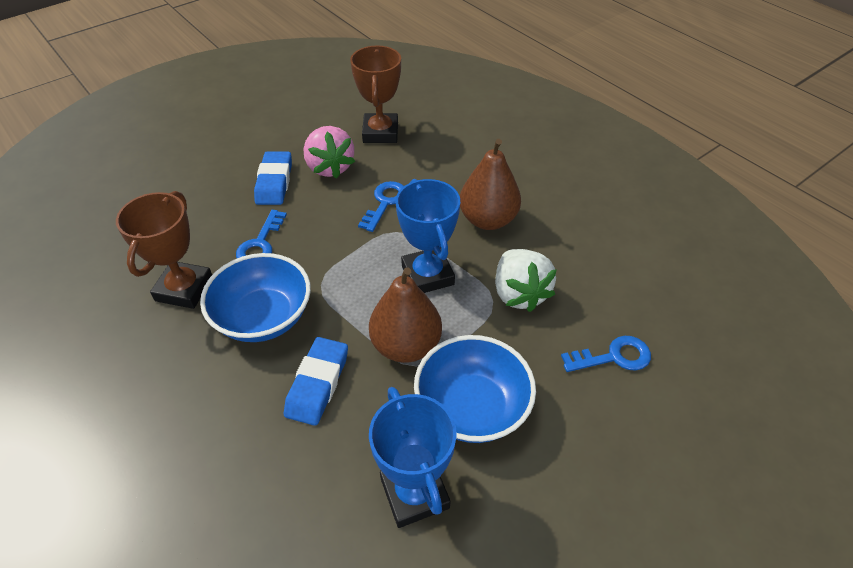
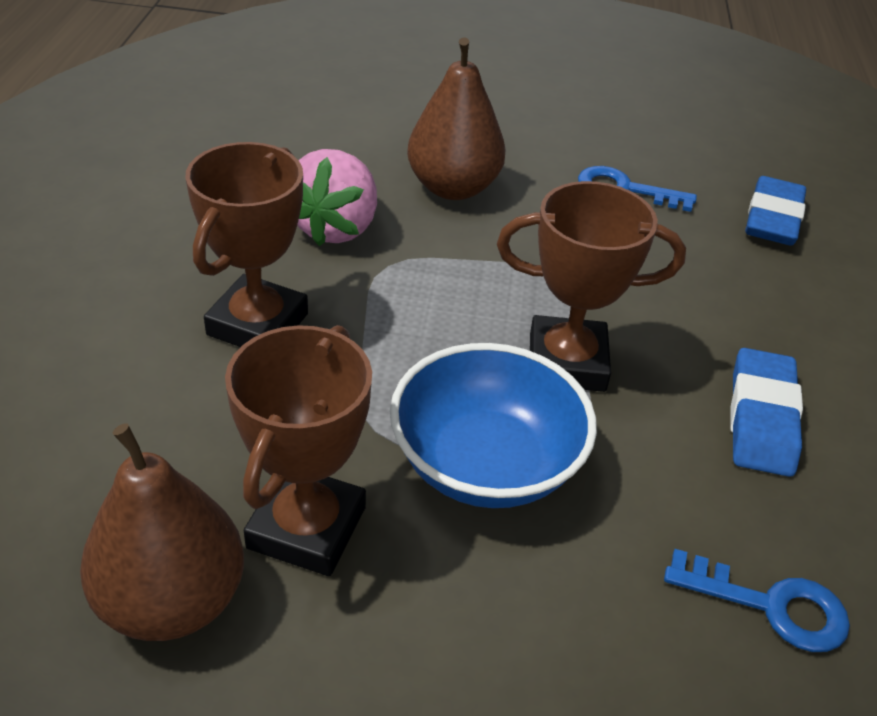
blue bowl: [200,253,311,342] [414,335,536,443] = 2 -> [390,343,597,508] = 1
blue key: [236,210,287,258] [358,181,404,232] [561,336,651,372] = 3 -> [578,166,697,212] [664,549,850,652] = 2
blue trophy: [369,387,457,528] [396,179,460,293] = 2 -> none = 0
brown trophy: [116,191,212,309] [350,46,401,143] = 2 -> [185,142,308,347] [225,325,372,576] [497,181,686,392] = 3
white strawberry: [495,249,557,312] = 1 -> none = 0

